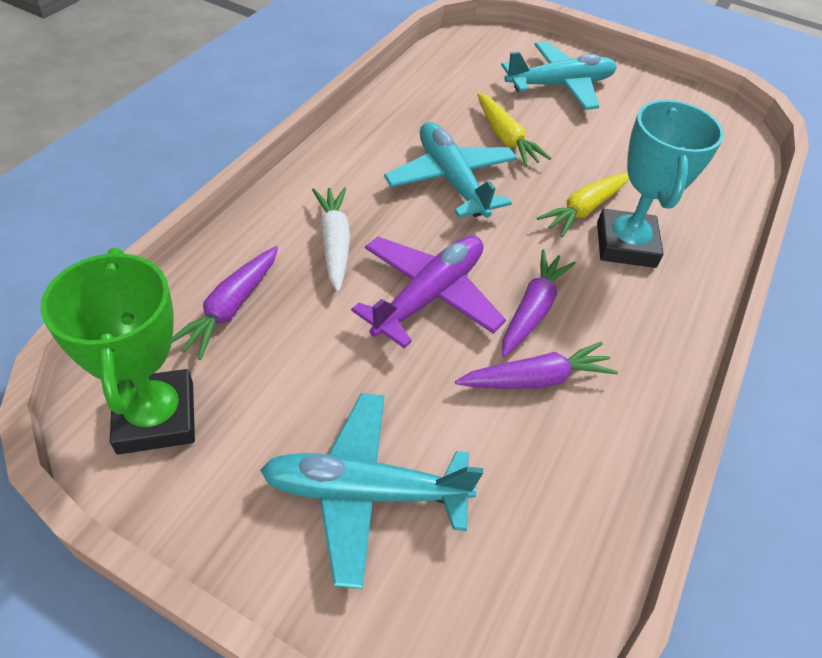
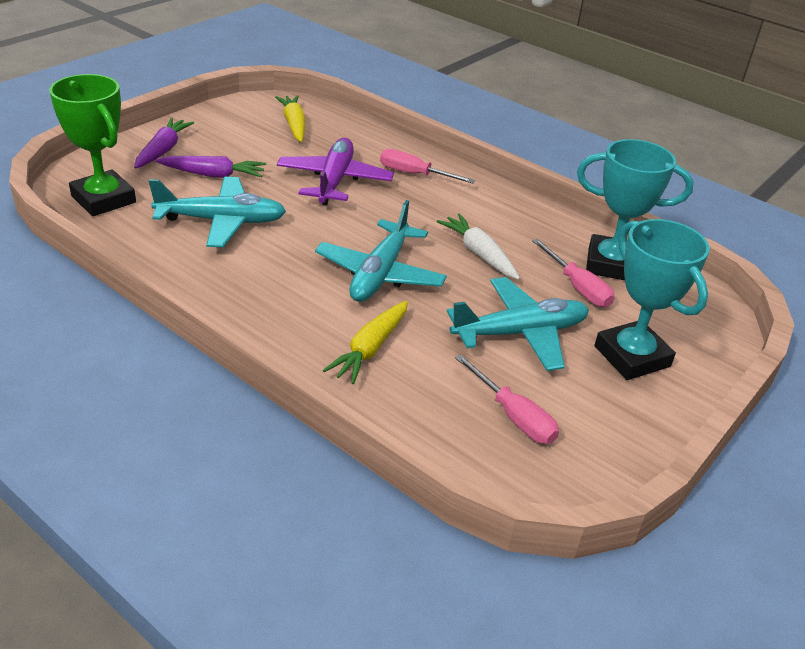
pink screwdriver: none = 0 -> [380,149,475,183] [455,354,559,444] [532,239,615,307] = 3
purple carrot: [172,246,278,360] [455,342,618,389] [502,249,576,357] = 3 -> [134,118,194,168] [155,156,266,178] = 2
turquoise trophy: [597,100,724,268] = 1 -> [577,139,694,280] [595,219,710,380] = 2

